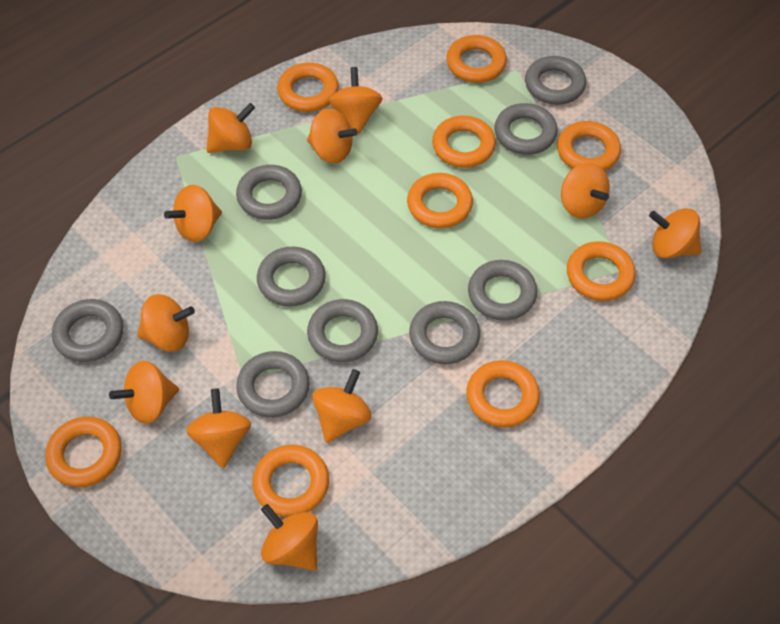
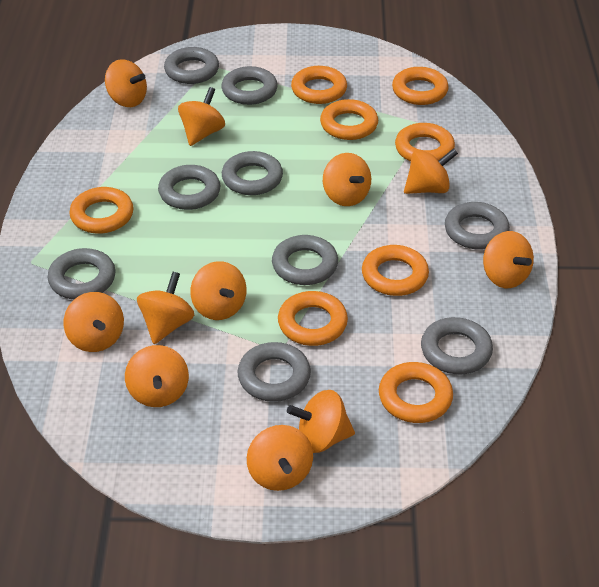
orange ring: [45,416,122,487] [252,445,329,517] [277,63,339,112] [407,173,473,228] [432,116,496,168] [446,35,507,83] [466,360,540,427] [557,121,621,171] [567,241,636,301] = 9 -> [69,187,134,234] [278,291,348,346] [291,66,347,104] [320,99,378,140] [362,245,429,296] [379,362,453,423] [392,67,449,105] [395,123,455,162] = 8

